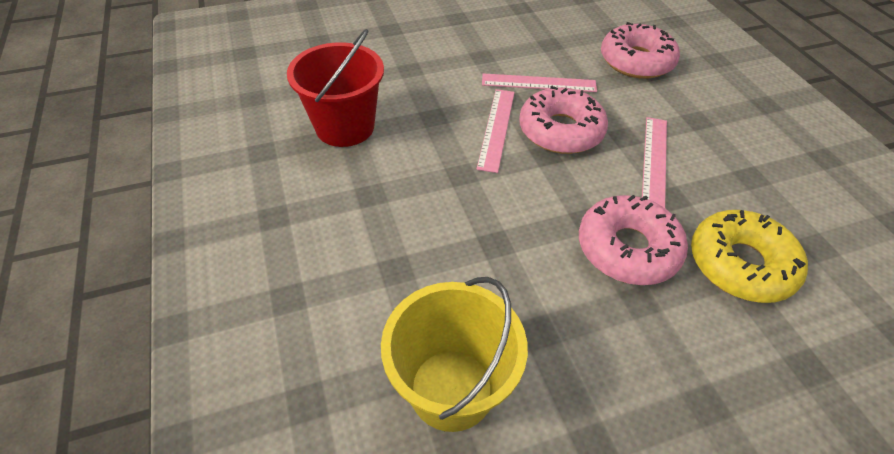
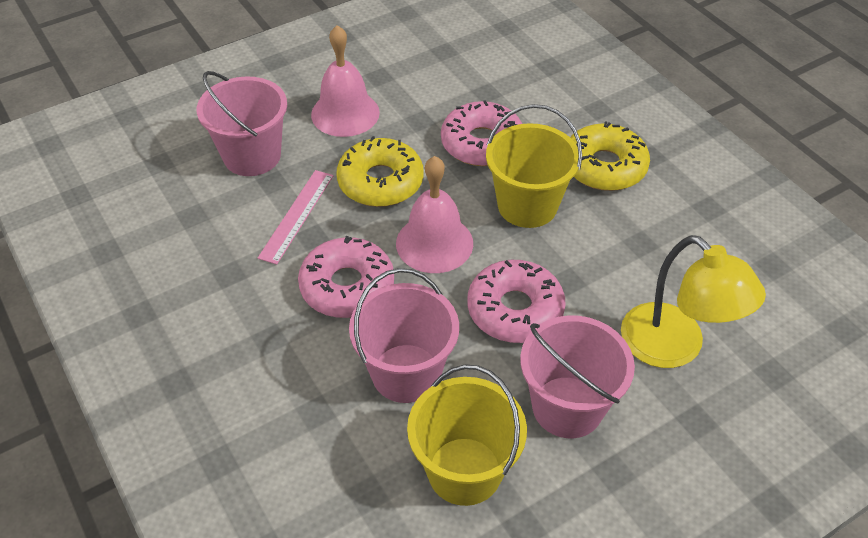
pink bell: none = 0 -> [311,25,380,137] [396,156,473,273] = 2
pink bucket: none = 0 -> [197,71,287,176] [349,268,459,403] [520,315,635,438] = 3
pink ruler: [476,89,515,173] [482,73,597,92] [642,117,667,208] = 3 -> [258,170,334,265] = 1
red bucket: [287,29,384,147] = 1 -> none = 0
yellow bucket: [381,277,528,432] = 1 -> [407,365,527,506] [486,104,582,228] = 2
yellow donut: [691,210,808,303] = 1 -> [337,136,424,207] [570,121,650,191] = 2
yellow lamp: none = 0 -> [621,235,766,368] = 1

